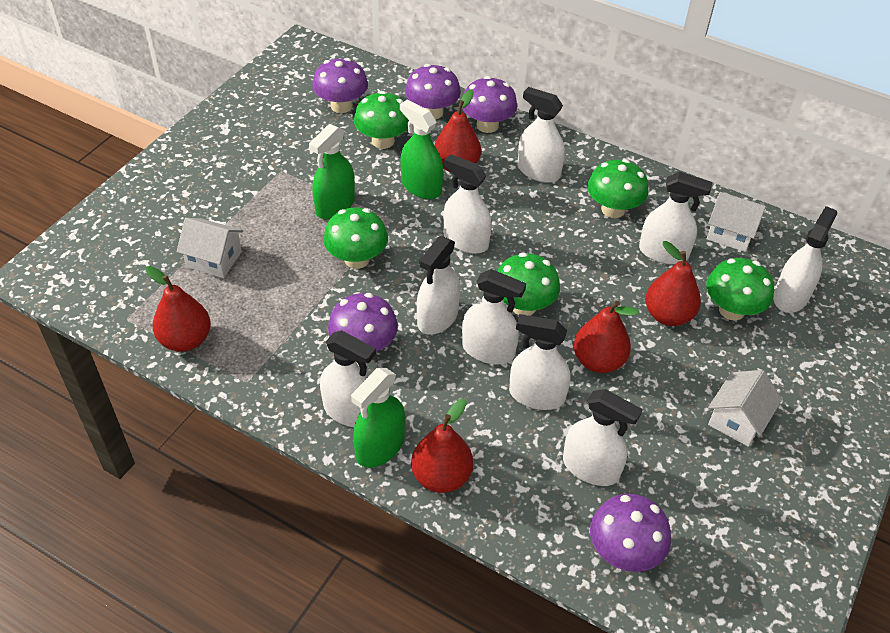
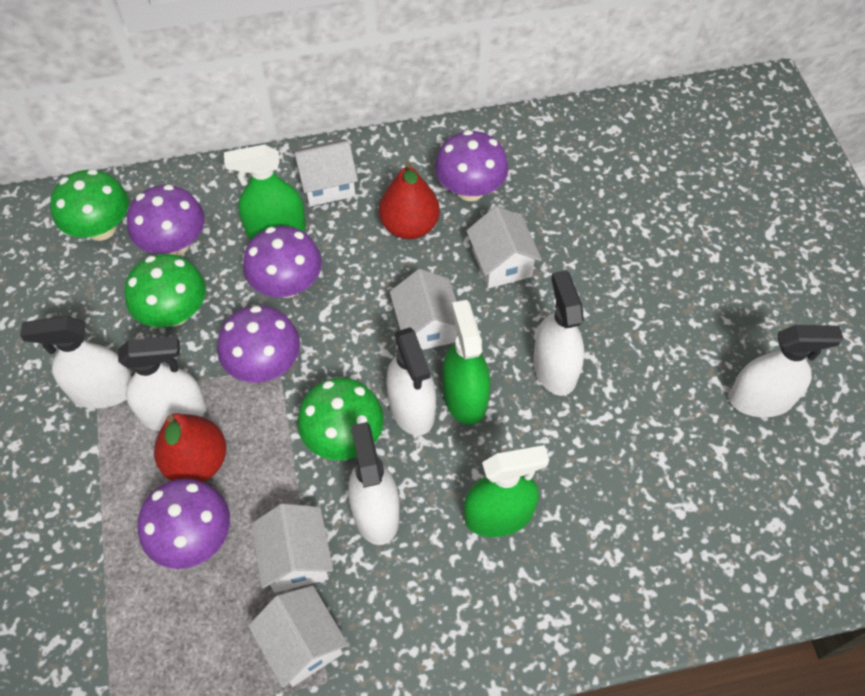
green mushroom: [323,208,388,269] [354,91,409,149] [498,252,560,316] [587,159,648,218] [706,258,774,320] = 5 -> [50,169,129,241] [124,254,206,327] [297,378,384,460] = 3
red pear: [145,266,211,352] [411,399,473,493] [434,89,481,173] [574,301,639,373] [645,241,701,326] = 5 -> [154,413,227,482] [379,162,440,239] = 2
white house: [177,218,243,278] [707,192,766,252] [708,370,782,447] = 3 -> [248,585,348,688] [251,503,333,593] [292,139,358,207] [390,269,457,350] [467,206,542,288] = 5
white spray bottle: [320,330,376,427] [417,236,460,335] [443,154,492,254] [462,269,526,364] [509,314,571,410] [517,87,565,183] [563,389,643,486] [639,172,712,264] [773,206,837,313] = 9 -> [20,316,132,409] [118,336,207,431] [348,422,399,545] [386,327,436,436] [533,270,584,396] [729,325,844,417] = 6

